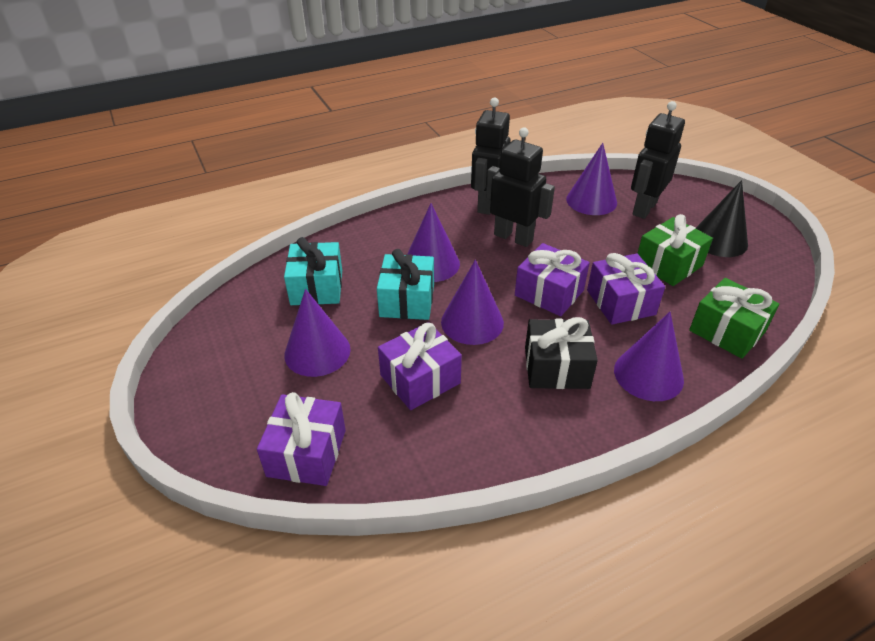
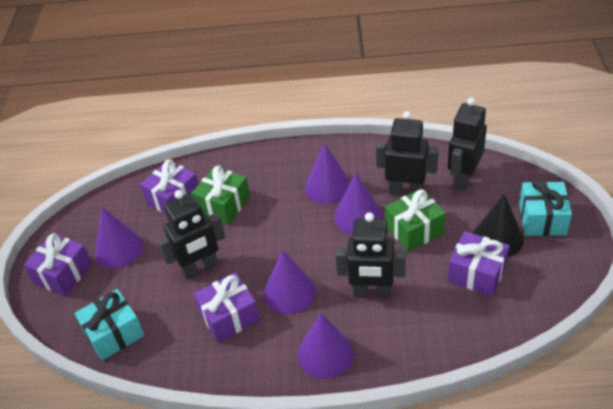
black gift: [525,317,598,389] = 1 -> none = 0
black robot: [471,98,511,215] [486,127,555,247] [631,101,685,219] = 3 -> [158,190,225,280] [335,212,406,298] [376,111,439,195] [448,98,487,191] = 4

